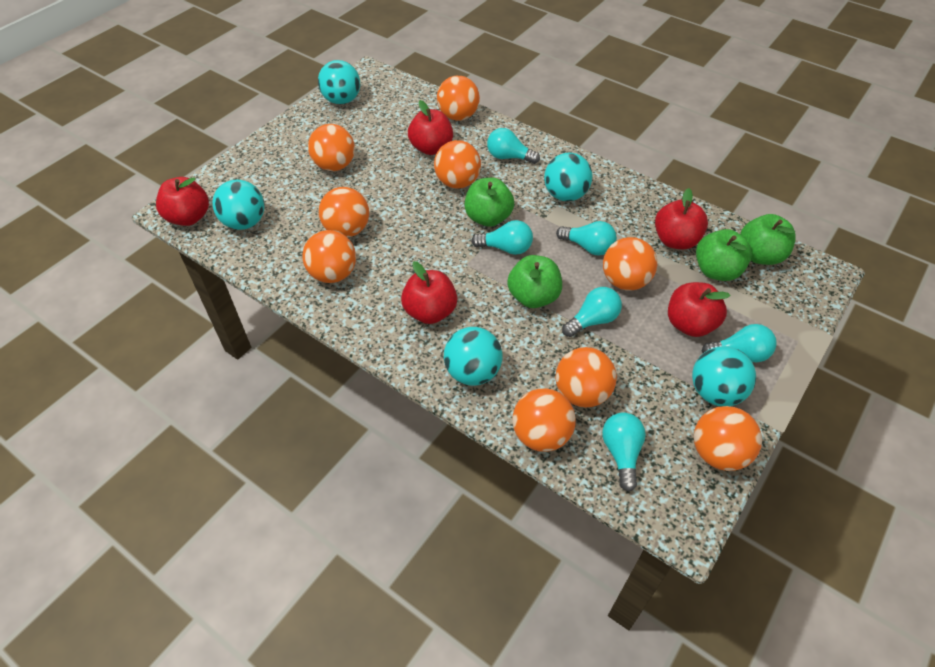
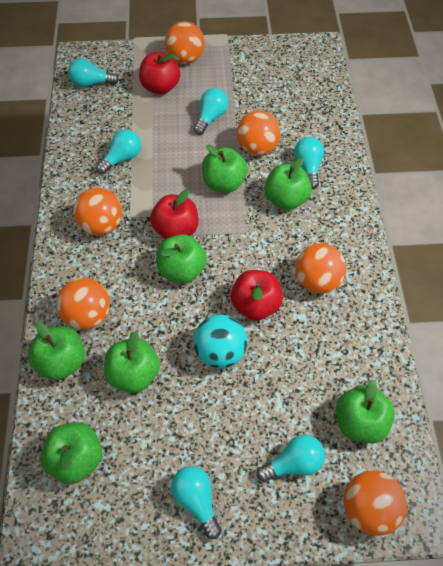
green apple: [465,178,514,227] [507,255,562,308] [696,229,752,281] [740,214,796,265] = 4 -> [28,322,85,380] [41,422,102,484] [104,331,160,393] [156,234,207,283] [202,145,248,193] [264,157,312,210] [336,379,395,443] = 7
orange ball: [302,230,356,283] [308,124,355,171] [319,187,369,237] [434,140,481,189] [437,76,480,121] [512,388,576,452] [555,347,617,408] [603,237,657,291] [694,406,762,471] = 9 -> [57,278,110,330] [74,188,122,236] [165,21,205,64] [237,111,281,156] [295,243,347,294] [344,470,407,536] = 6
red apple: [156,177,209,226] [401,261,457,324] [408,100,453,155] [655,188,708,250] [668,282,730,337] = 5 -> [139,52,180,94] [150,189,198,239] [230,270,283,321] = 3
turquoise ball: [212,179,265,230] [318,60,360,104] [444,327,502,386] [544,152,593,201] [692,346,756,406] = 5 -> [193,314,247,369] = 1

